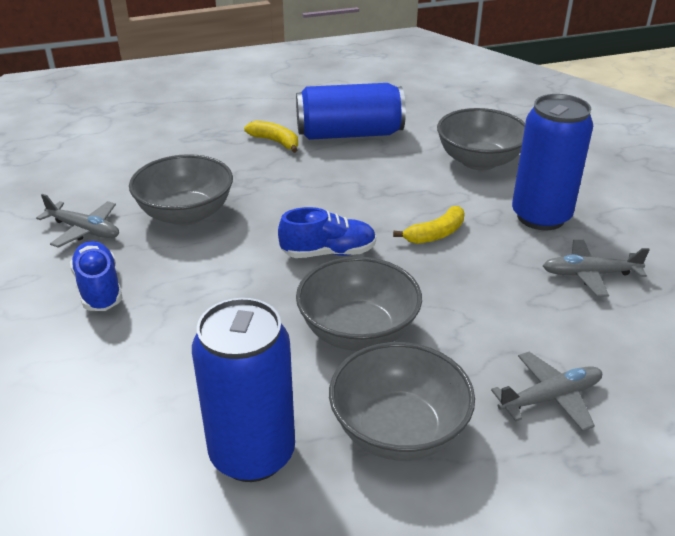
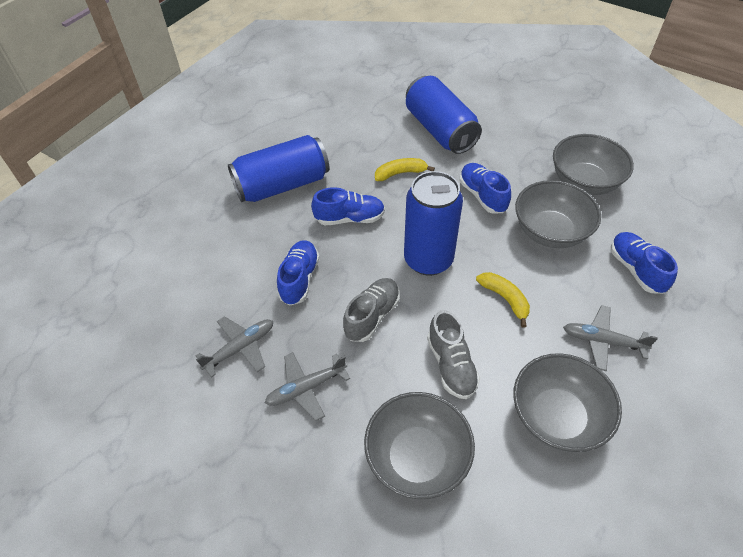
blue shoe: [70,241,123,311] [278,207,376,258] = 2 -> [277,240,320,305] [311,187,385,225] [460,163,511,214] [611,232,678,294] = 4
grey shoe: none = 0 -> [343,278,400,342] [427,310,480,399] = 2

